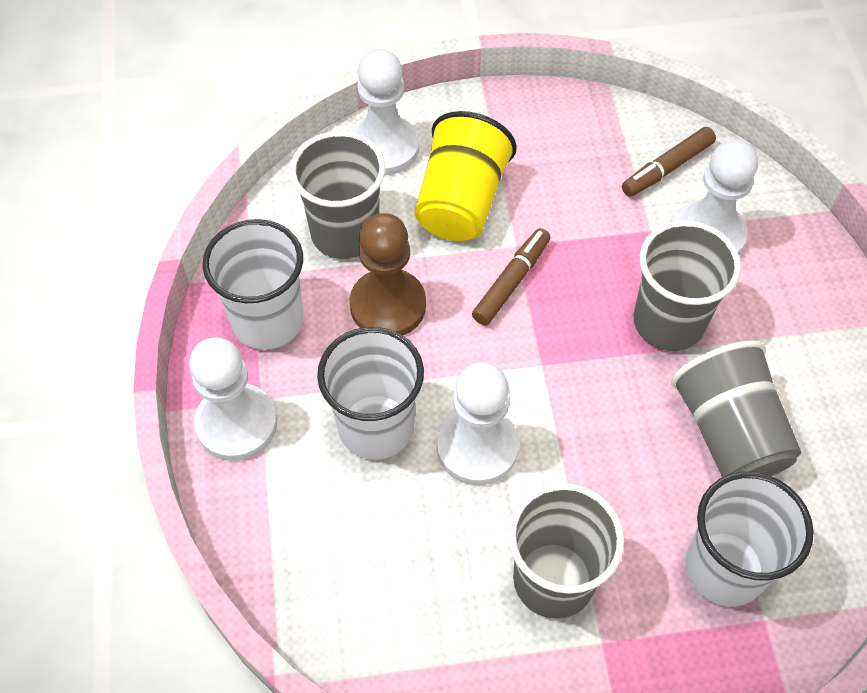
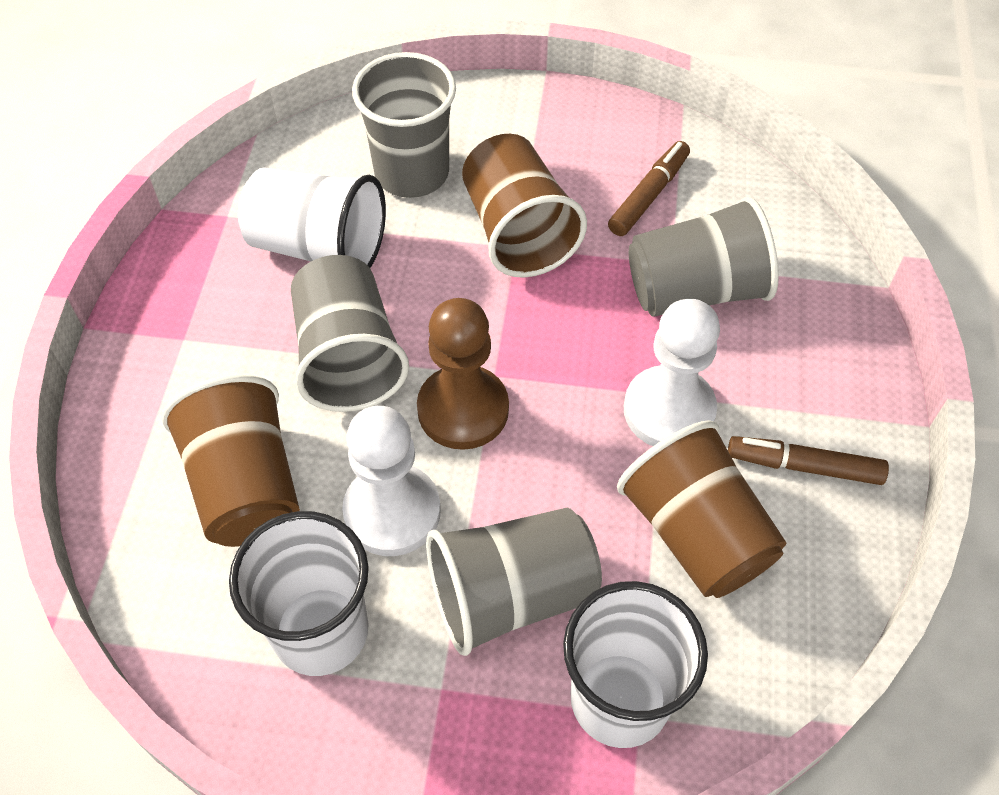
brown cup: none = 0 -> [162,374,300,547] [462,134,587,278] [617,420,787,598] = 3
white pawn: [189,337,277,461] [352,49,419,175] [437,362,519,485] [673,140,758,255] = 4 -> [342,406,441,556] [624,299,720,446] = 2
yellow cup: [414,111,517,241] = 1 -> none = 0

